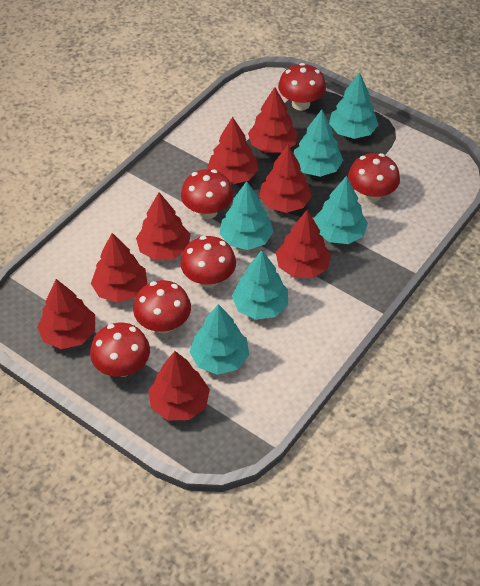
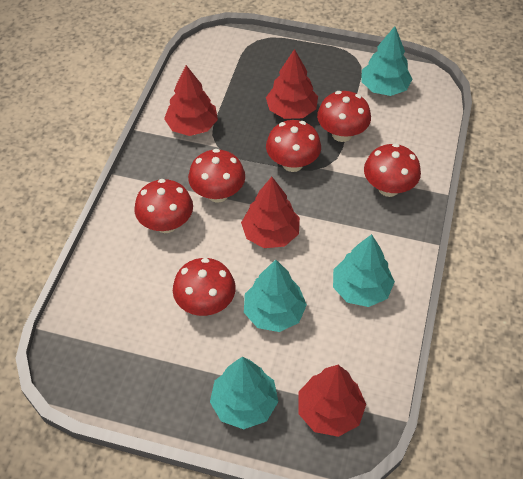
red tree: [37,279,95,349] [91,233,147,303] [136,192,190,260] [148,351,210,420] [207,117,258,185] [248,87,298,153] [259,145,312,213] [276,210,331,278] = 8 -> [164,65,218,136] [241,177,300,248] [266,49,318,119] [299,365,366,437] = 4
turquoise tree: [190,304,249,375] [219,181,274,250] [232,250,288,320] [294,110,343,177] [314,176,368,244] [329,72,378,139] = 6 -> [210,357,278,429] [244,259,307,332] [333,234,395,307] [361,26,412,96] = 4

